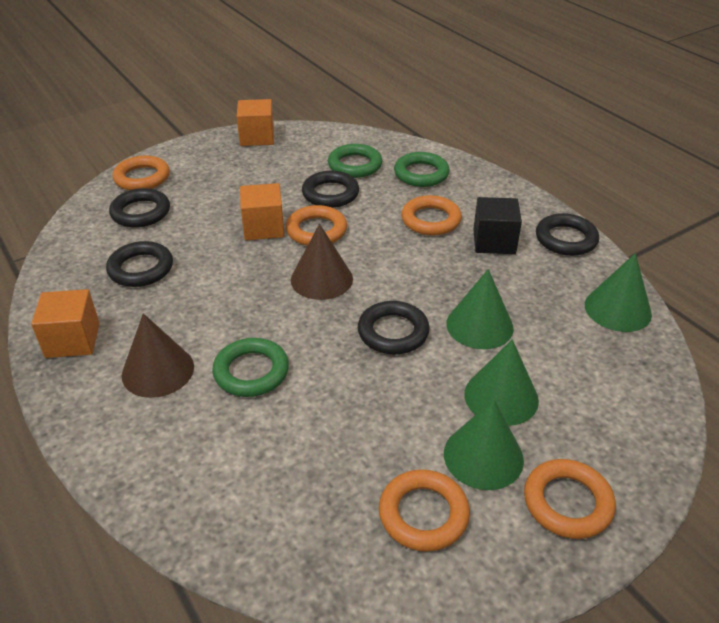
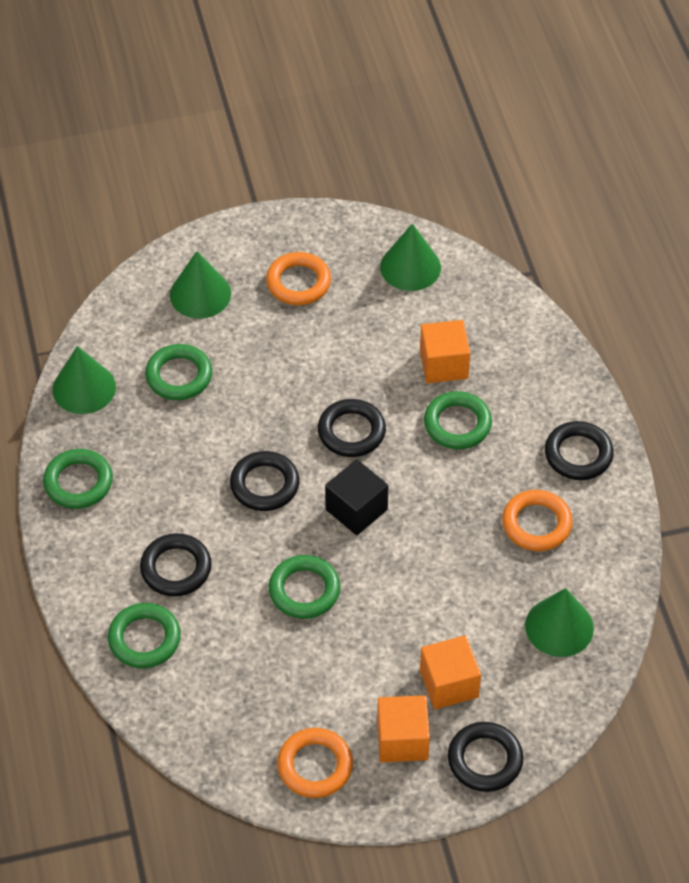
brown cone: [122,313,194,398] [291,224,353,300] = 2 -> none = 0
green ring: [212,338,289,397] [328,144,382,178] [394,152,450,187] = 3 -> [43,449,113,509] [108,603,181,668] [145,344,212,400] [269,555,340,619] [424,391,492,449] = 5
orange ring: [112,156,170,190] [286,205,347,246] [379,469,470,552] [401,195,462,236] [524,459,616,539] = 5 -> [266,252,331,305] [277,728,353,798] [502,490,573,551] = 3

